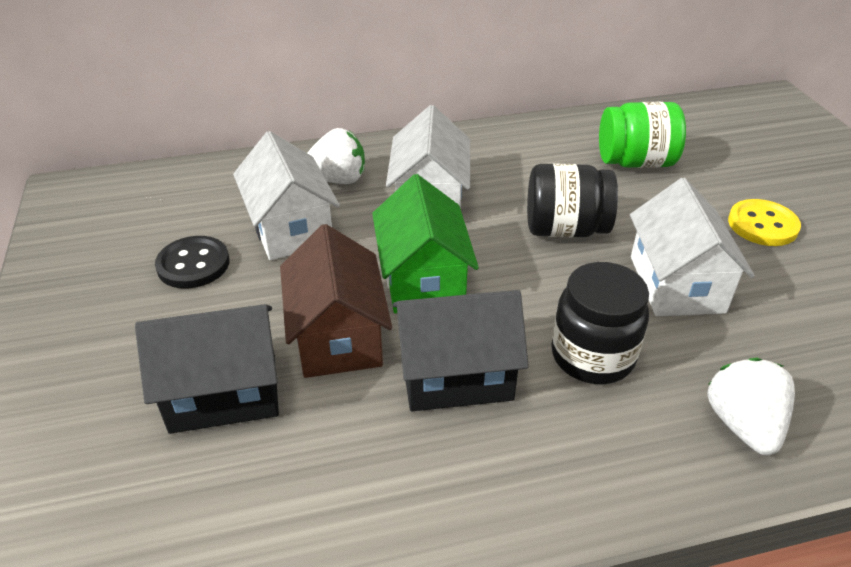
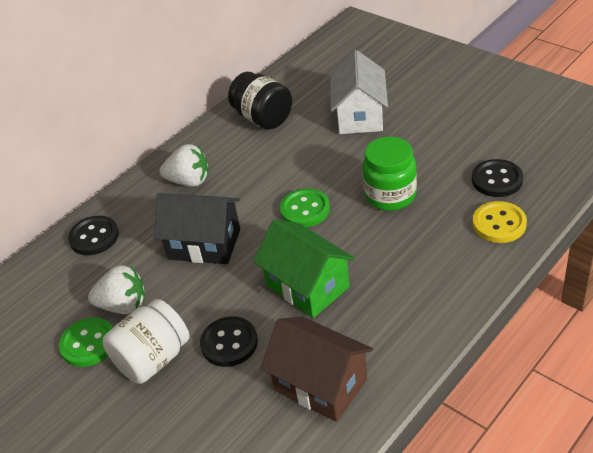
black button: [155,236,229,289] = 1 -> [68,216,119,255] [200,316,258,367] [472,159,523,197] = 3
black house: [135,304,279,434] [393,290,529,411] = 2 -> [154,193,240,264] = 1
black jar: [527,163,618,237] [551,262,649,384] = 2 -> [228,72,292,130] = 1
green button: none = 0 -> [59,318,113,367] [280,188,330,227] = 2
white house: [233,131,340,260] [386,105,470,209] [630,178,755,316] = 3 -> [330,50,388,134] = 1
white jar: none = 0 -> [103,299,190,384] = 1

